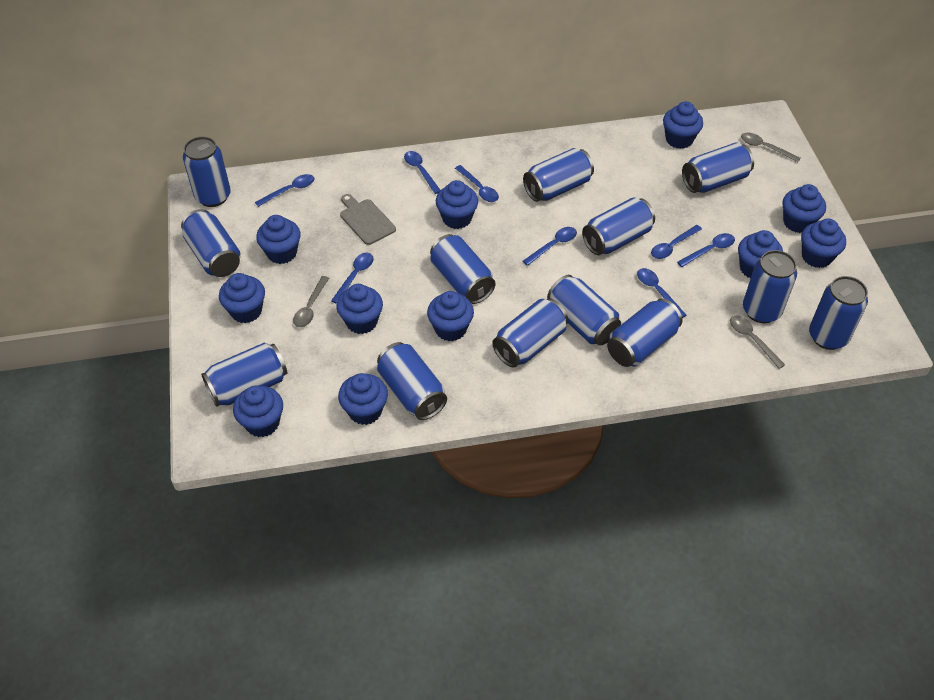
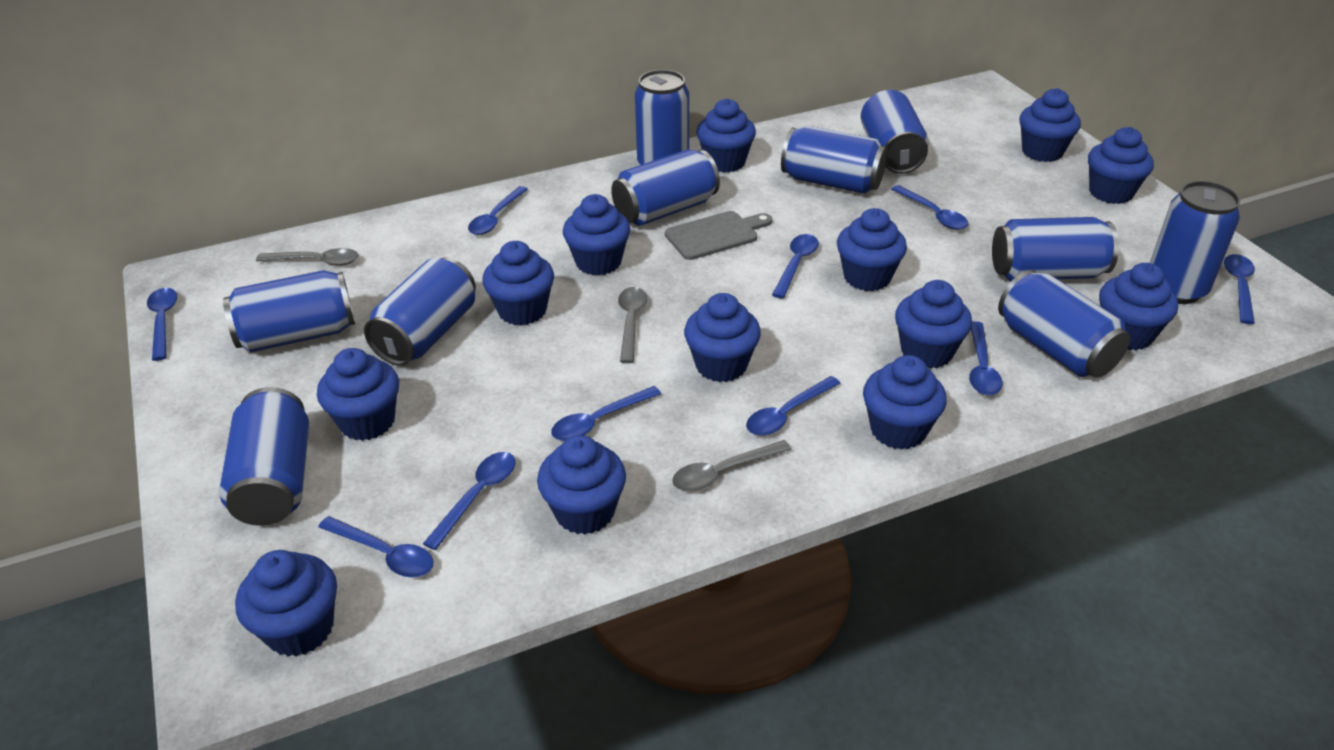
blue can: [181,209,241,277] [183,136,231,207] [201,343,287,407] [377,342,447,420] [430,234,496,304] [492,298,568,368] [523,148,594,202] [547,275,621,346] [582,197,655,255] [607,298,682,367] [682,143,754,193] [743,250,797,323] [809,276,868,350] = 13 -> [219,387,309,526] [223,270,355,352] [364,257,476,366] [611,150,720,226] [635,70,689,165] [781,126,887,194] [861,90,929,174] [992,217,1119,281] [998,270,1130,378] [1150,181,1240,304] = 10
blue cupcake: [219,273,265,323] [233,386,283,437] [256,215,301,264] [336,284,383,334] [338,373,388,425] [427,291,474,341] [436,180,478,229] [663,101,703,149] [738,230,783,278] [782,184,826,233] [801,219,846,268] = 11 -> [235,550,337,657] [317,348,399,441] [482,241,554,326] [537,435,626,535] [563,194,630,276] [684,293,761,382] [696,99,756,173] [837,208,907,291] [863,355,947,450] [895,280,972,369] [1019,88,1081,162] [1088,127,1154,204] [1099,263,1178,350] = 13
blue spoon: [255,174,315,207] [331,253,374,304] [404,151,440,194] [455,165,499,202] [523,227,577,266] [637,268,687,318] [651,225,702,259] [677,233,735,267] = 8 -> [147,288,177,361] [318,516,433,577] [423,452,516,550] [468,186,528,235] [551,386,661,441] [746,376,841,436] [772,234,819,298] [892,185,969,230] [969,321,1002,395] [1224,254,1255,324] = 10

